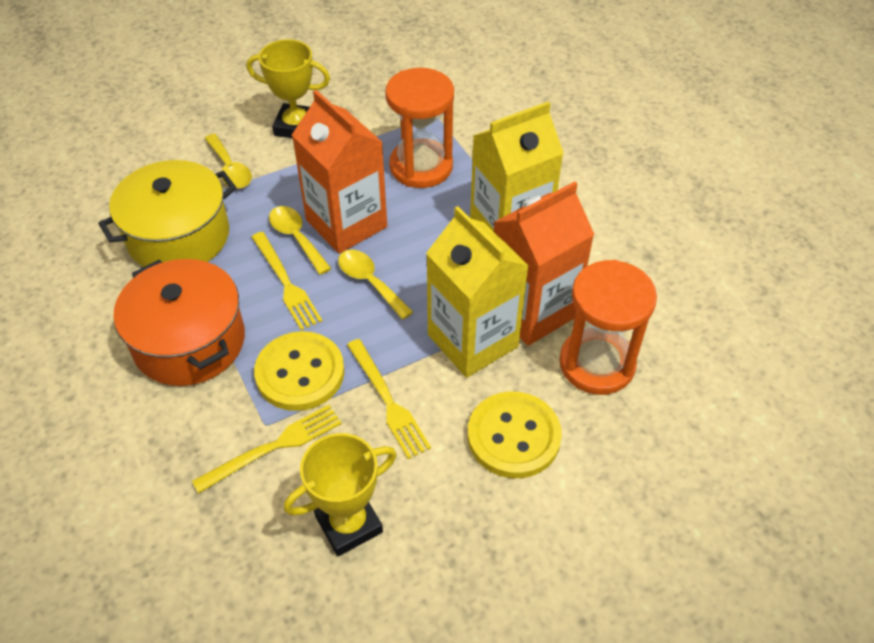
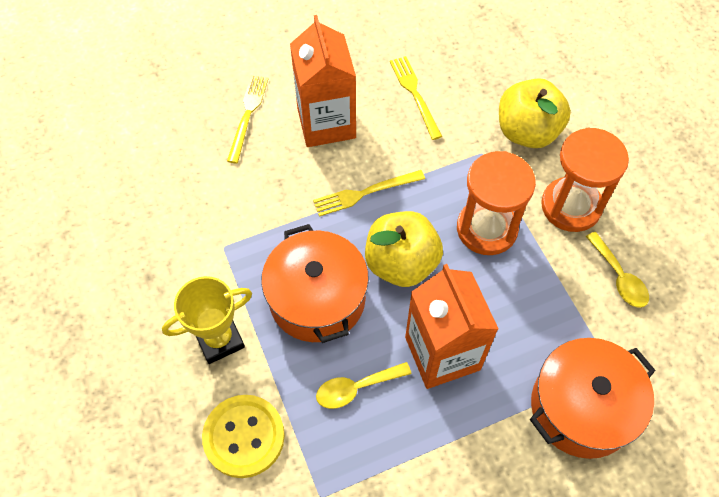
orange pot: [113,259,245,386] = 1 -> [261,224,369,343] [530,338,656,459] = 2
yellow apple: none = 0 -> [365,211,443,287] [499,78,571,148] = 2
yellow button: [254,331,344,411] [468,391,562,478] = 2 -> [202,395,285,478] = 1
yellow carton: [426,206,529,378] [470,101,564,231] = 2 -> none = 0
yellow pot: [98,160,237,267] = 1 -> none = 0
yellow spoon: [205,134,252,189] [269,206,332,275] [338,250,413,320] = 3 -> [316,362,412,409] [586,232,649,308] = 2
yellow trophy: [247,39,330,138] [284,433,397,556] = 2 -> [162,276,252,364] = 1

